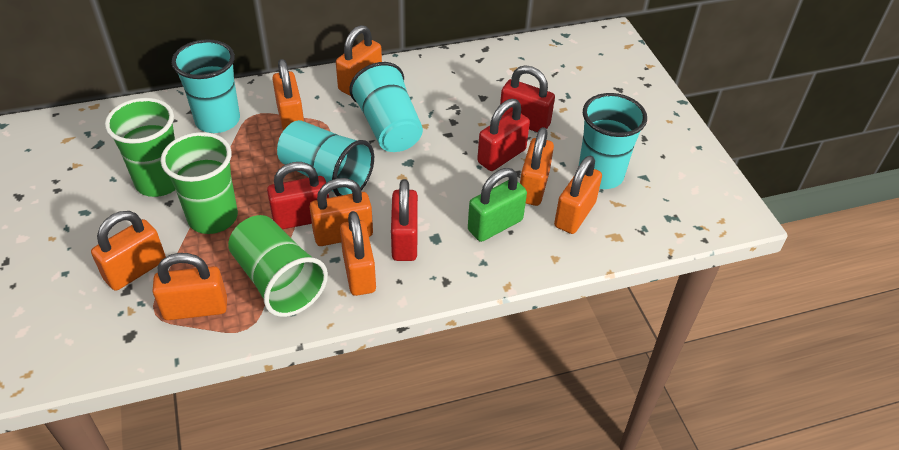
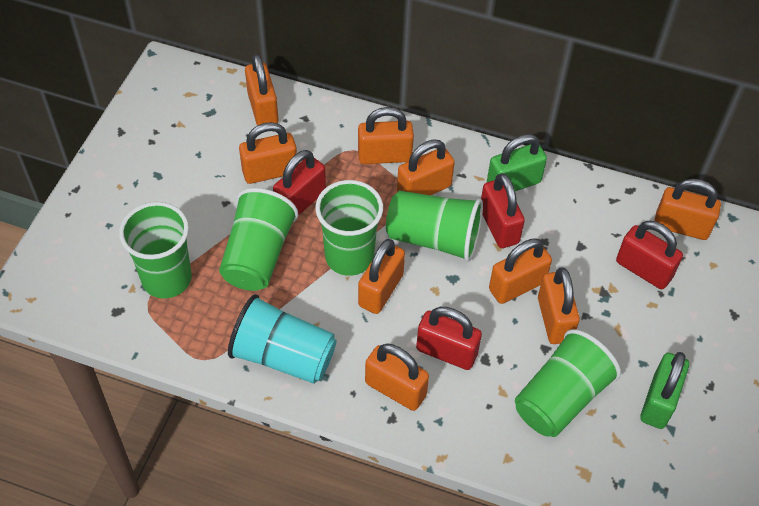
green cup: [105,98,175,197] [161,132,238,234] [228,215,328,317] = 3 -> [119,202,192,298] [219,188,298,291] [315,180,383,276] [386,191,483,262] [515,329,621,437] = 5
green padlock: [468,168,527,242] = 1 -> [487,134,547,191] [640,352,689,429] = 2
orange padlock: [91,211,166,291] [152,253,227,320] [272,59,304,131] [310,178,373,246] [336,25,382,96] [340,211,376,296] [520,127,554,206] [554,155,602,234] = 8 -> [239,122,297,184] [245,54,278,125] [358,107,414,164] [358,239,405,314] [365,343,429,411] [397,140,455,195] [489,239,552,304] [538,268,580,344] [654,179,721,240] = 9
turquoise cup: [172,39,240,133] [277,120,374,196] [349,62,423,152] [578,93,647,189] = 4 -> [228,294,337,384] = 1

